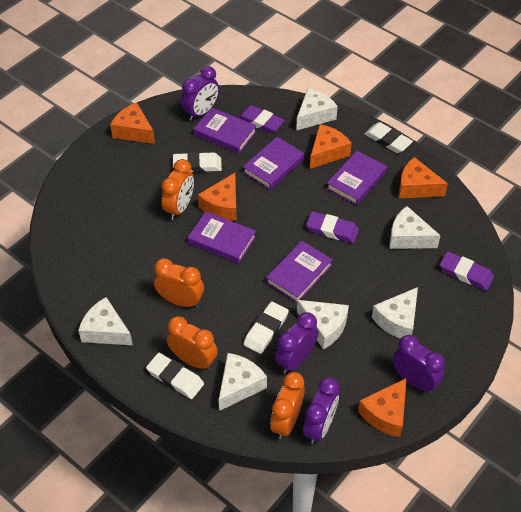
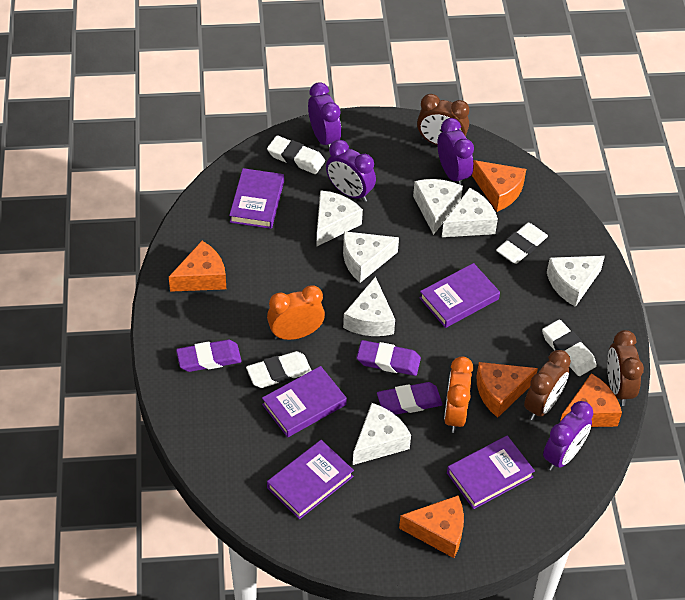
brown clock: none = 0 -> [417,94,469,145] [524,350,571,420] [607,330,644,406] = 3
orange clock: [154,258,204,308] [161,159,194,220] [167,316,218,370] [270,372,305,439] = 4 -> [267,285,325,340] [444,356,474,433] = 2
white cheese: [78,297,133,345] [219,353,267,411] [296,88,338,131] [297,300,349,350] [372,287,418,339] [389,206,441,249] = 6 -> [317,190,363,246] [343,231,399,283] [343,276,395,336] [353,403,411,465] [413,179,463,235] [442,188,498,237] [547,256,605,307] = 7

